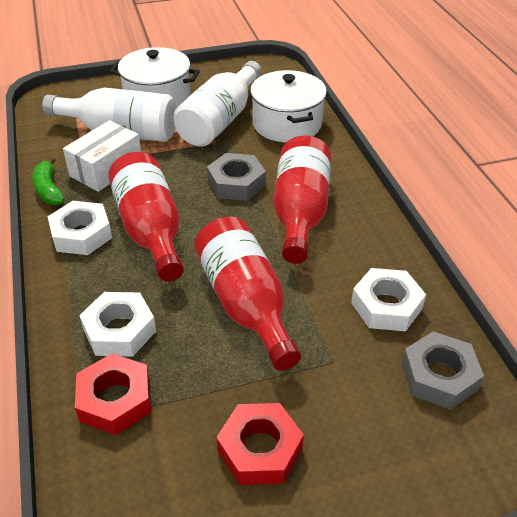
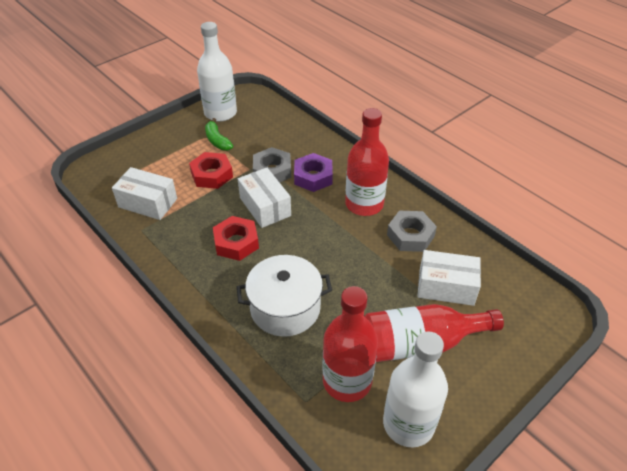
purple nut: none = 0 -> [294,153,333,192] = 1
white box: [63,120,141,192] = 1 -> [112,167,177,220] [238,168,291,228] [417,250,481,306] = 3
white nut: [47,201,112,255] [79,292,156,357] [351,268,426,331] = 3 -> none = 0
white pot: [110,47,200,107] [250,70,327,143] = 2 -> [237,255,332,337] = 1

